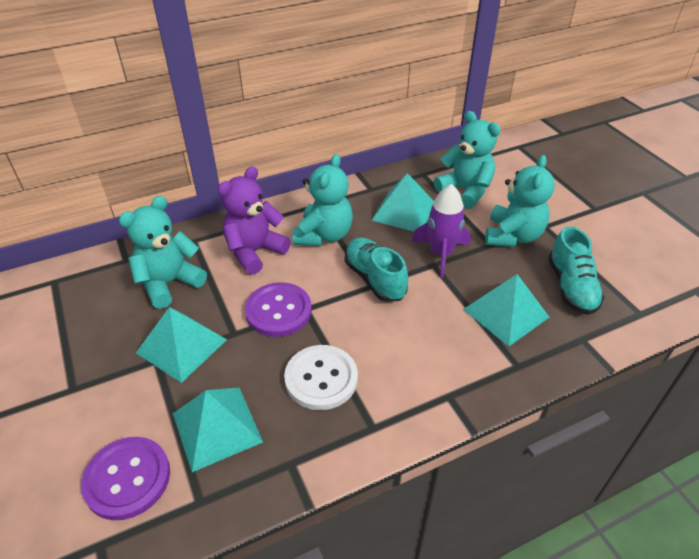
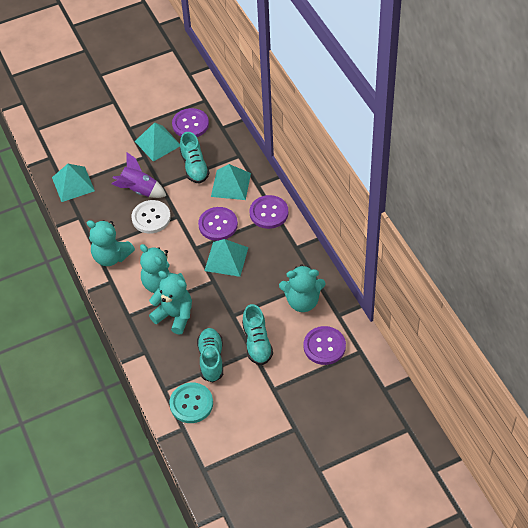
purple button: [81,437,170,520] [245,282,312,337] = 2 -> [172,108,209,137] [198,207,238,241] [250,195,288,229] [303,326,346,365] = 4
purple teddy bear: [218,166,291,275] = 1 -> none = 0
turquoise button: none = 0 -> [169,383,213,423] = 1
turquoise shoe: [345,237,408,302] [548,226,605,315] = 2 -> [180,132,210,183] [197,328,223,382] [242,304,273,365] = 3

